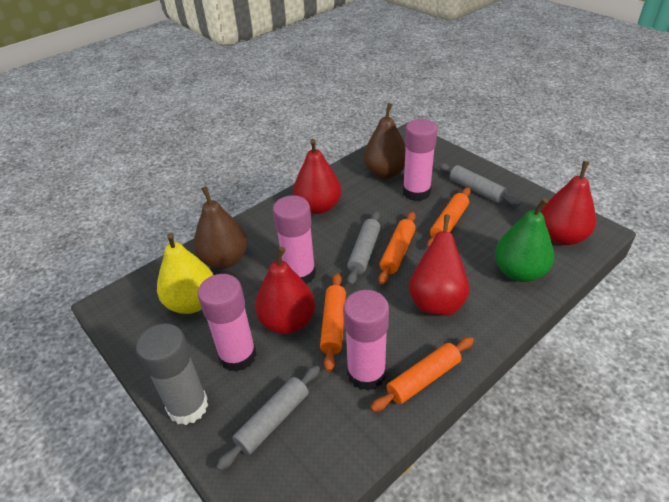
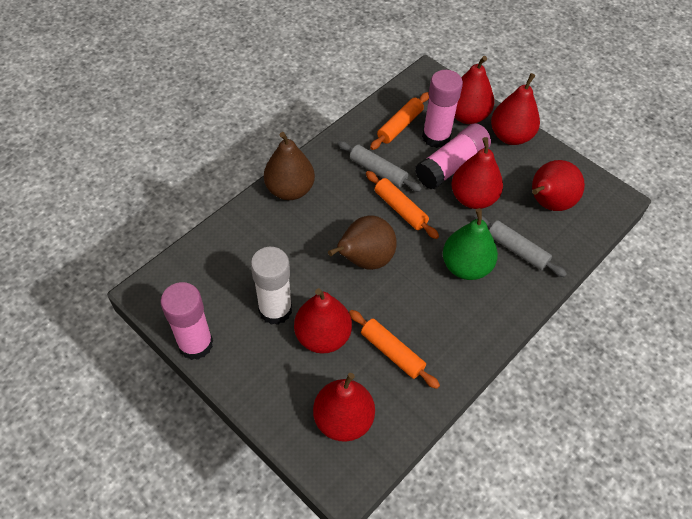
grey glue stick: [136,323,208,425] = 1 -> none = 0
grey rolling pin: [216,365,320,471] [347,211,381,285] [438,163,521,206] = 3 -> [337,141,422,192] [474,215,567,277] = 2
orange rolling pin: [320,273,346,372] [370,337,474,412] [379,212,416,285] [427,187,471,248] = 4 -> [349,310,440,389] [366,171,439,239] [370,92,429,150] = 3
pink glue stick: [198,274,257,372] [273,195,316,284] [343,290,389,391] [403,119,438,201] = 4 -> [160,282,213,360] [415,123,491,190] [422,70,463,148] = 3
red pear: [255,247,315,334] [293,139,341,214] [409,214,469,316] [541,161,596,245] = 4 -> [294,288,352,354] [313,373,375,442] [451,137,503,209] [454,56,494,124] [491,73,540,145] [532,160,585,211] = 6
white glue stick: none = 0 -> [251,247,292,325] = 1
yellow pear: [157,233,213,314] = 1 -> none = 0

